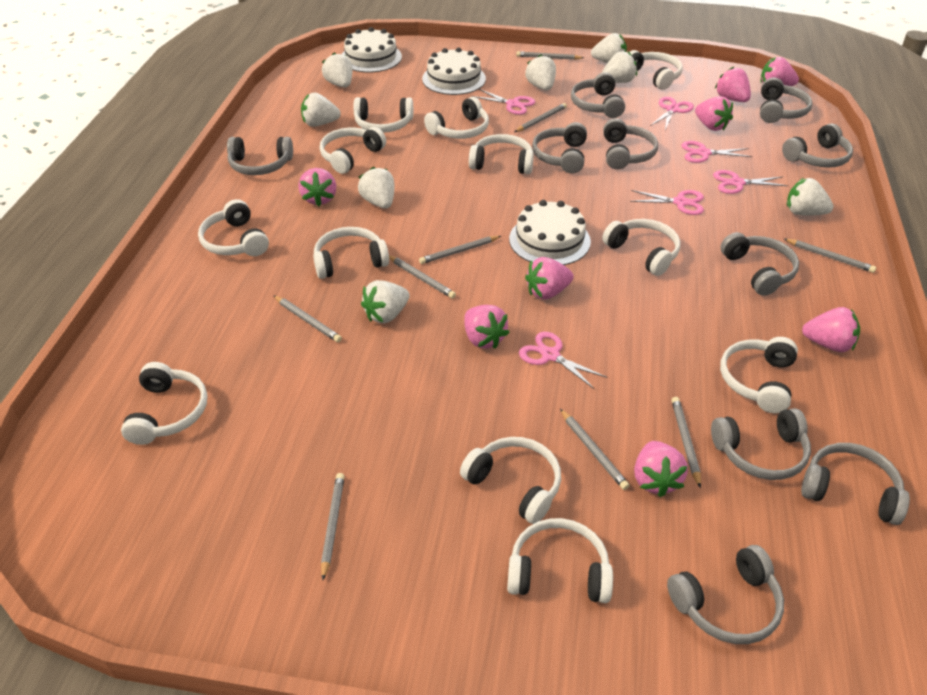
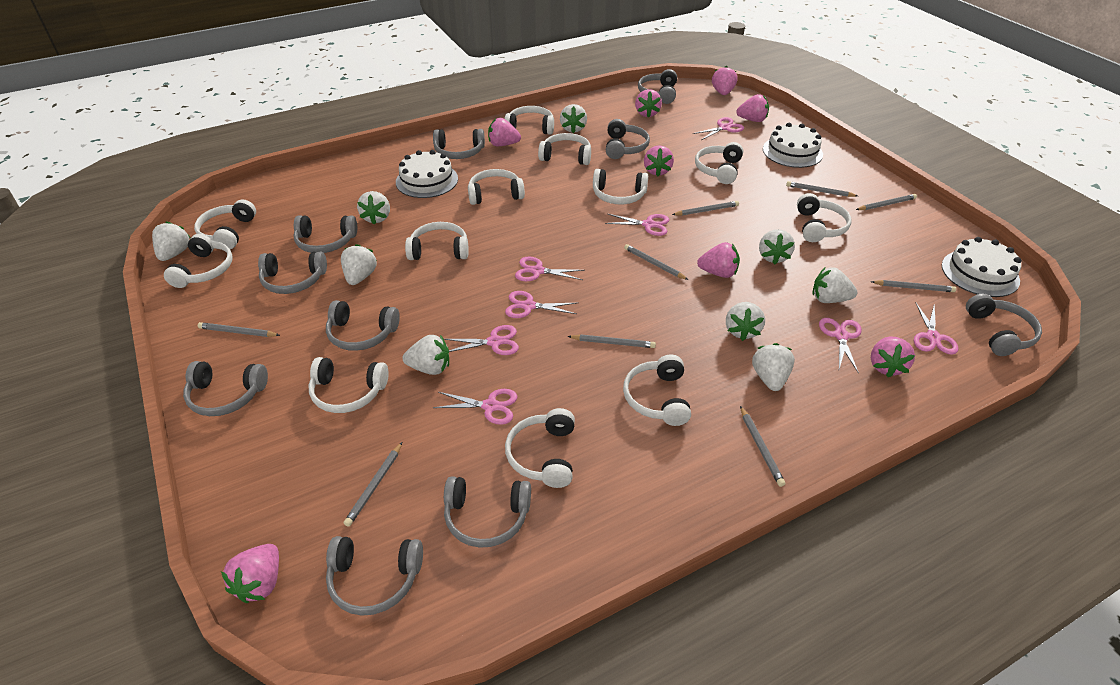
pink scissors: [472,89,535,115] [519,332,607,389] [630,190,704,215] [650,97,694,130] [681,141,752,163] [713,170,788,194] = 6 -> [433,389,518,425] [444,325,519,355] [505,291,577,318] [515,257,585,281] [605,214,669,236] [693,117,744,140] [819,318,862,374] [914,302,959,355] = 8
white strawberry: [301,92,341,127] [322,52,352,87] [358,167,394,209] [361,280,410,324] [525,55,556,90] [591,33,627,63] [602,51,637,83] [787,178,834,216] = 8 -> [152,221,191,261] [341,244,377,285] [357,191,390,225] [403,335,449,375] [560,104,587,133] [726,302,765,341] [752,343,795,391] [759,229,795,265] [813,267,858,303] = 9

